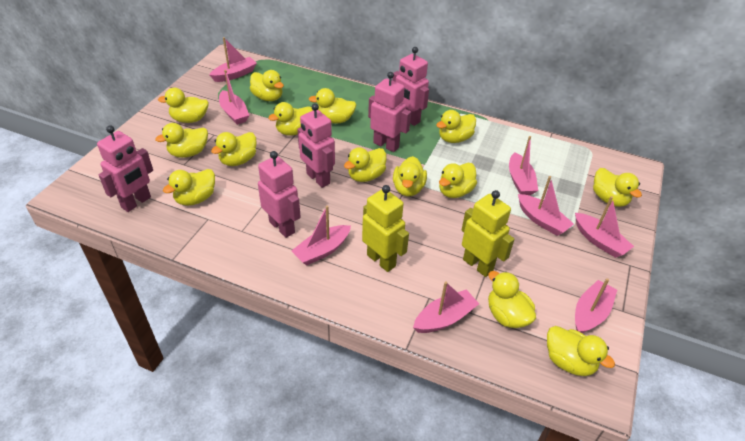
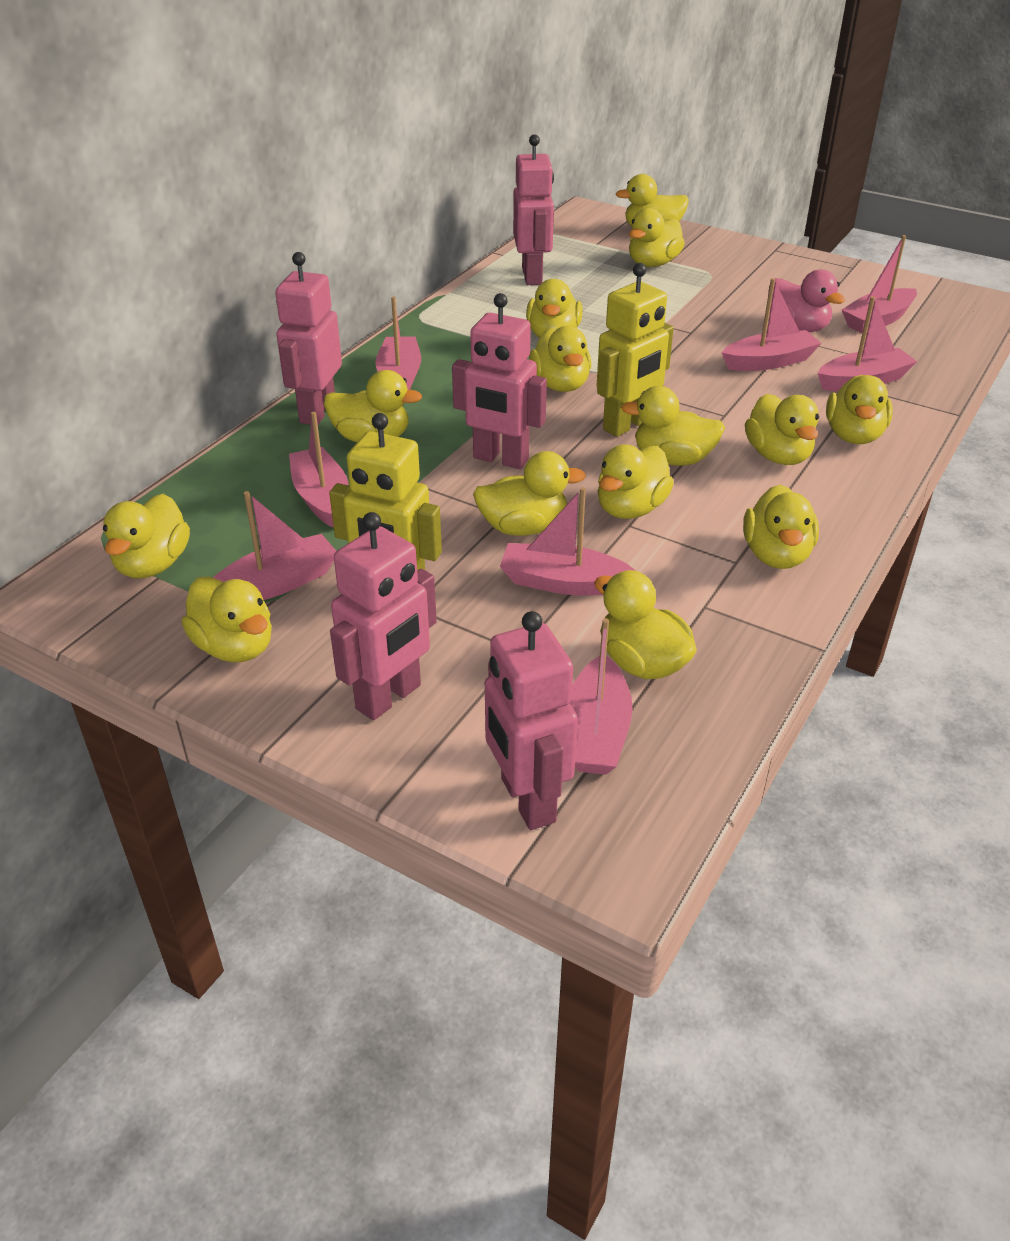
pink duck: none = 0 -> [768,269,845,333] = 1

